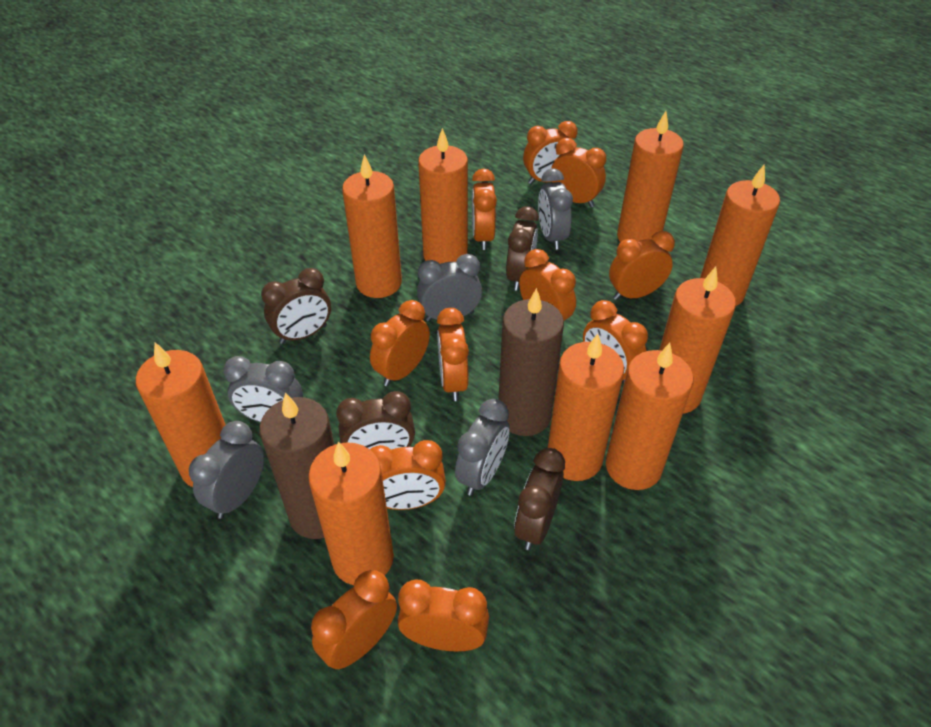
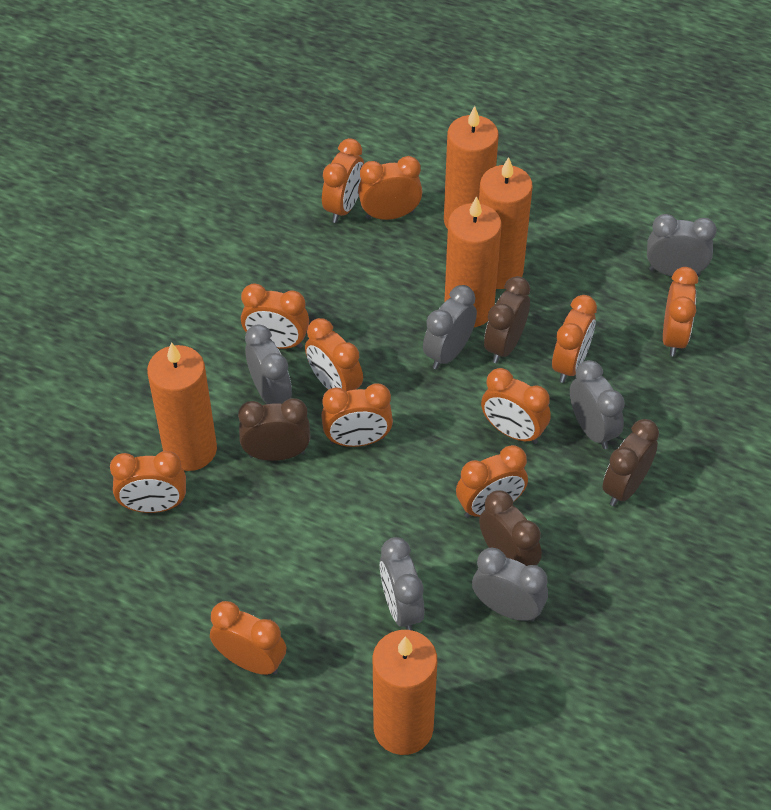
brown candle: [259,393,335,539] [498,288,564,436] = 2 -> none = 0
grey clock: [189,421,264,519] [223,356,303,422] [417,254,482,322] [455,399,509,496] [538,168,573,250] = 5 -> [245,325,292,404] [380,537,424,631] [423,285,477,370] [472,548,548,622] [570,360,625,449] [647,214,717,276] = 6
orange candle: [136,342,225,487] [308,442,394,585] [342,154,402,298] [418,128,468,264] [548,334,624,481] [606,343,693,490] [617,111,684,242] [659,267,736,414] [700,165,780,306] = 9 -> [147,342,217,471] [373,630,437,755] [444,106,499,229] [444,196,502,327] [479,157,533,289] = 5

